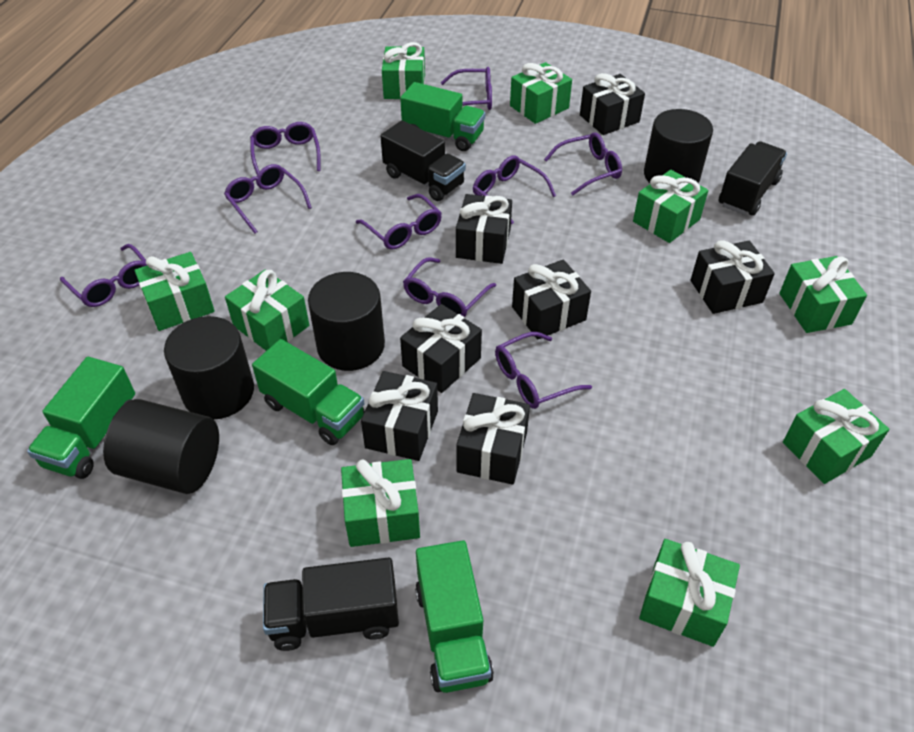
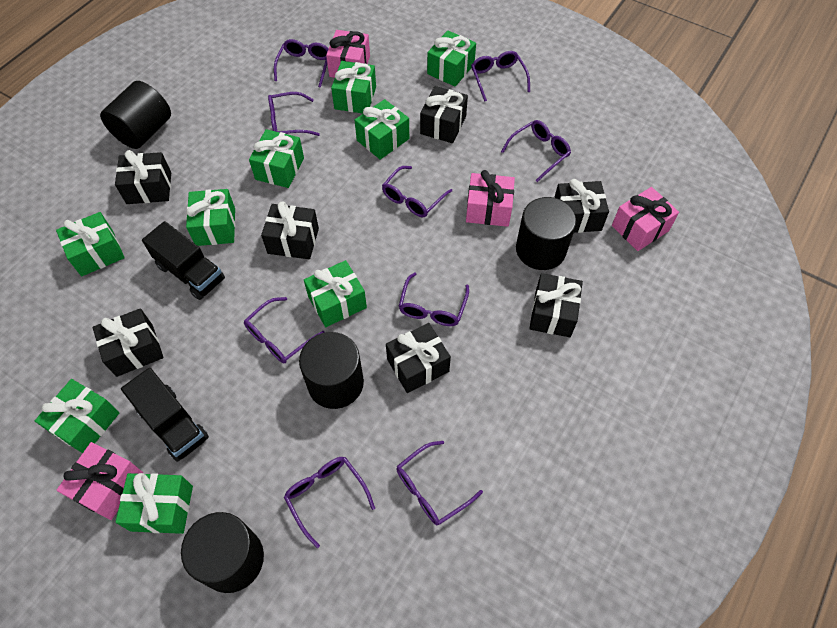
black truck: [263,557,399,651] [381,120,466,201] [718,141,787,215] = 3 -> [121,368,209,462] [142,221,225,300] = 2
green truck: [27,357,135,479] [252,339,365,445] [400,82,485,151] [415,540,494,693] = 4 -> none = 0
pink gift: none = 0 -> [57,442,143,520] [326,30,370,78] [466,170,515,227] [612,187,679,251] = 4

